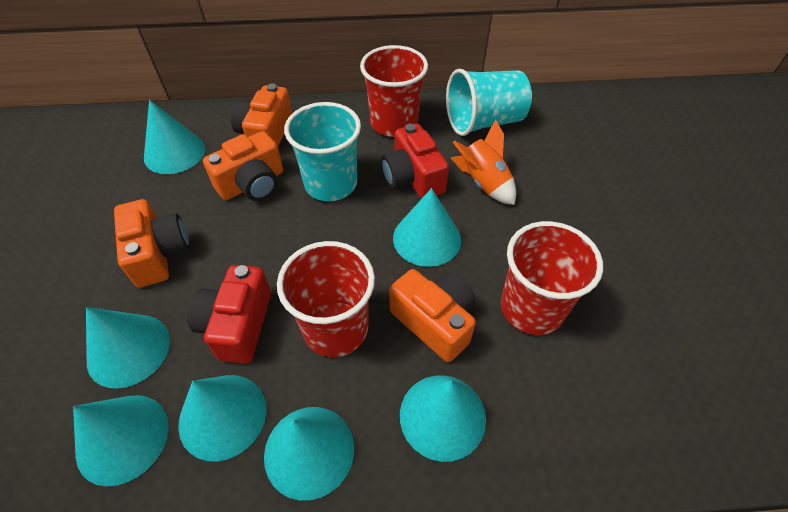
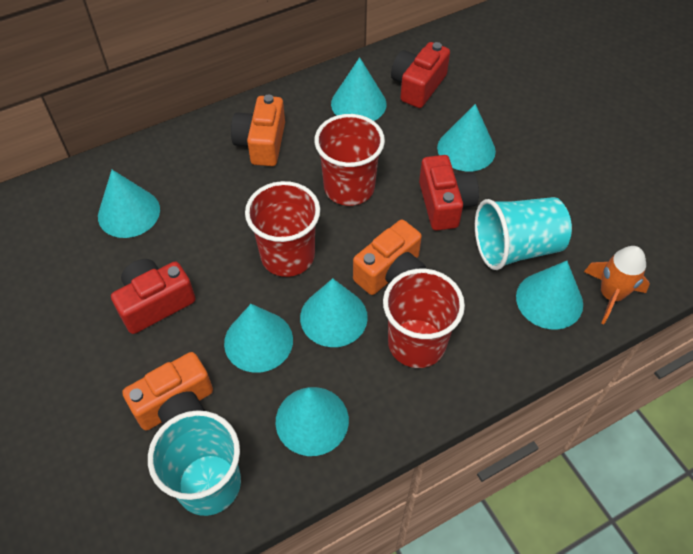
orange camera: [114,199,190,288] [203,131,283,201] [230,83,292,146] [389,269,476,362] = 4 -> [122,352,213,431] [231,95,285,166] [353,220,426,295] = 3
red camera: [187,265,271,364] [381,124,449,199] = 2 -> [111,259,196,334] [391,42,450,108] [419,155,479,231] = 3

